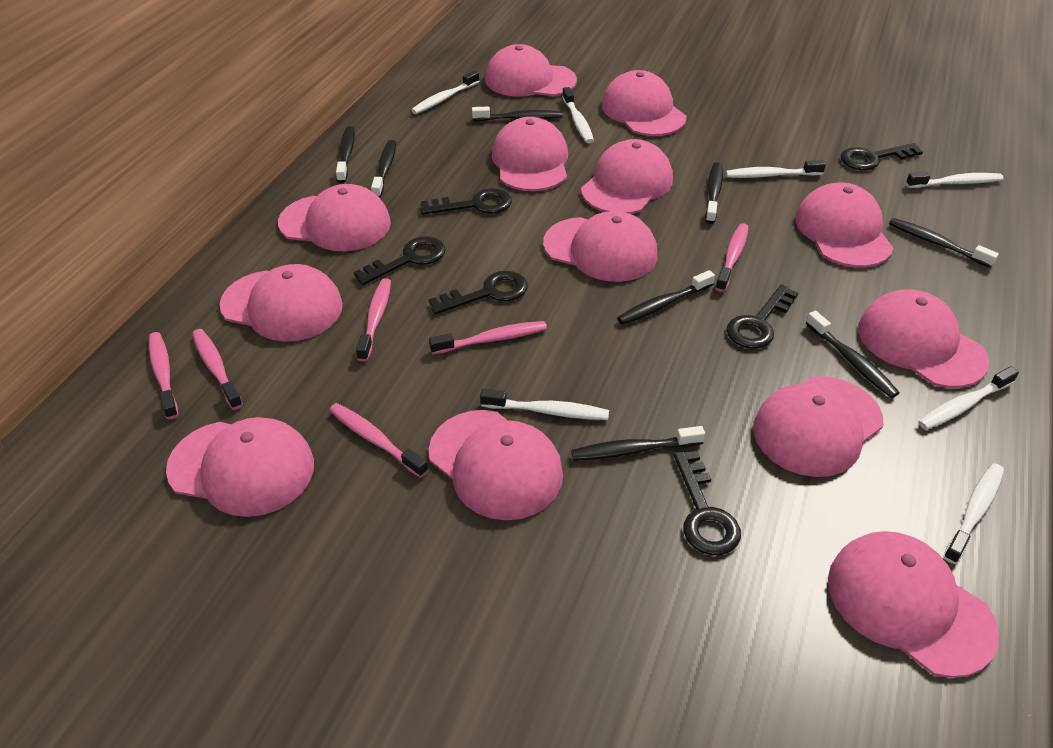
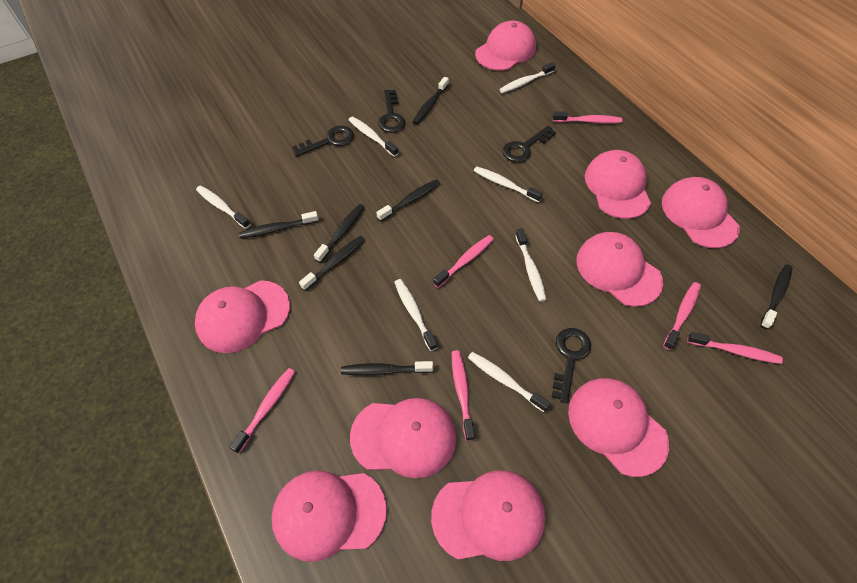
black key: [354,236,446,285] [420,188,512,215] [429,271,528,314] [674,451,741,555] [726,284,798,349] [841,143,923,170] = 6 -> [292,125,354,157] [378,90,405,133] [502,126,556,162] [552,328,591,403] = 4
black toothbrush: [336,126,355,183] [371,140,396,198] [472,107,563,121] [571,426,705,461] [617,270,715,325] [705,162,723,224] [806,310,899,398] [889,218,999,268] = 8 -> [239,211,319,239] [299,236,365,291] [314,204,365,263] [341,361,433,375] [376,179,440,221] [412,77,449,125] [760,264,793,329] = 7
pink cap: [166,417,314,517] [220,264,343,342] [278,184,391,251] [429,410,563,520] [485,44,577,97] [492,117,568,191] [543,211,658,282] [581,139,673,214] [601,70,686,136] [753,376,884,477] [795,183,893,267] [828,531,999,678] [858,289,989,388] = 13 -> [195,280,290,353] [272,471,387,562] [350,398,456,478] [431,470,545,561] [475,21,536,71] [568,378,669,477] [576,232,663,307] [585,150,651,219] [662,177,740,248] = 9

